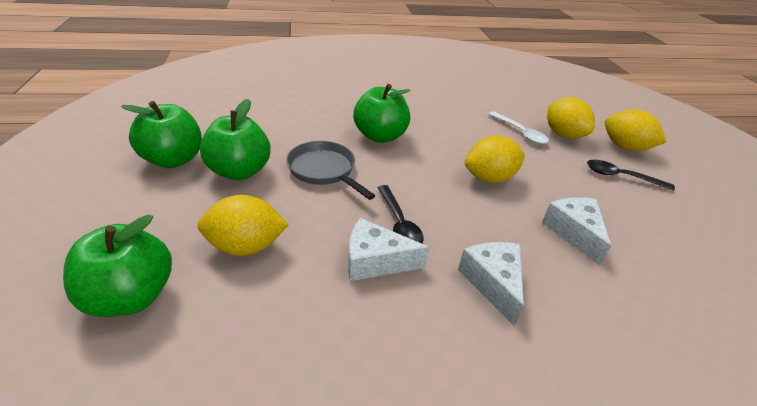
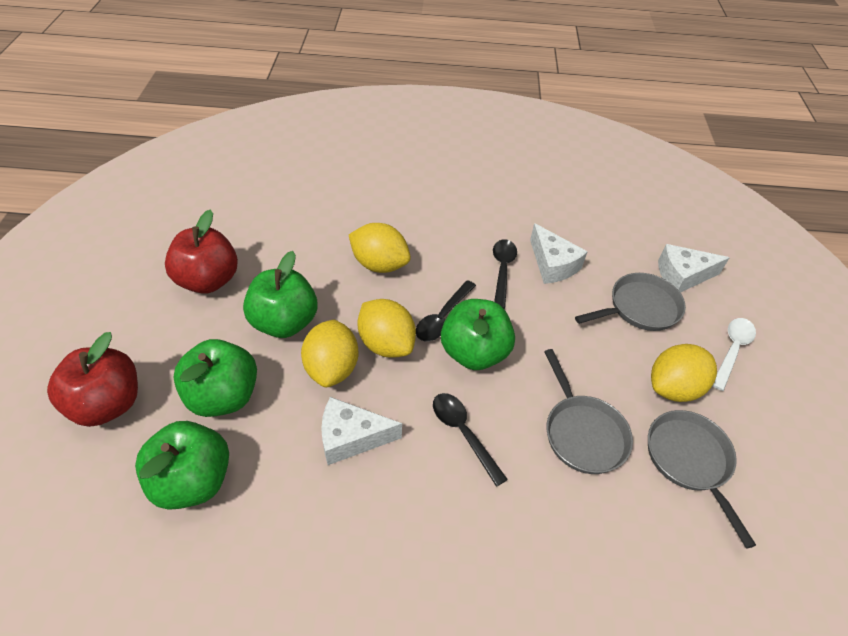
black spoon: [378,185,423,243] [587,160,675,191] = 2 -> [416,280,476,341] [433,393,508,487] [493,239,517,309] = 3
grey pan: [286,141,375,200] = 1 -> [544,349,633,474] [575,273,686,331] [648,410,756,549] = 3
red apple: none = 0 -> [47,332,138,427] [165,210,238,294] = 2

